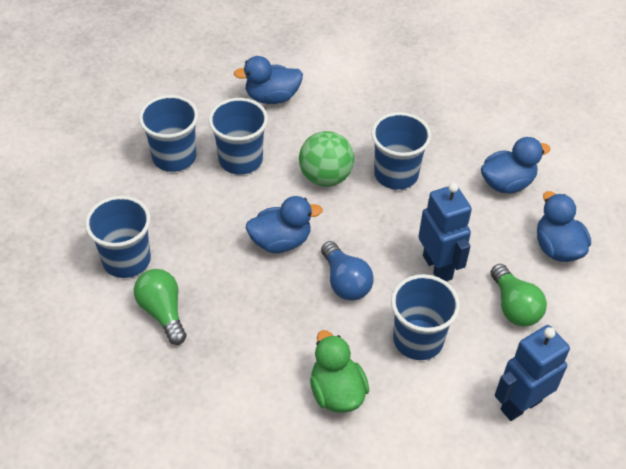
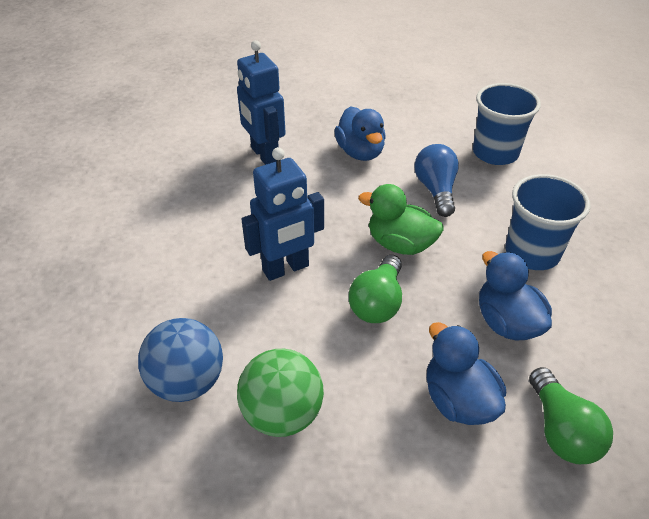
blue ball: none = 0 -> [138,318,223,402] = 1
blue cup: [85,196,151,278] [139,95,199,172] [209,98,268,175] [371,112,431,190] [391,274,460,360] = 5 -> [473,83,541,165] [505,174,591,270] = 2
blue duck: [234,56,303,104] [246,196,323,253] [481,137,551,193] [537,191,591,262] = 4 -> [334,106,386,161] [427,322,506,425] [479,251,552,341] = 3

